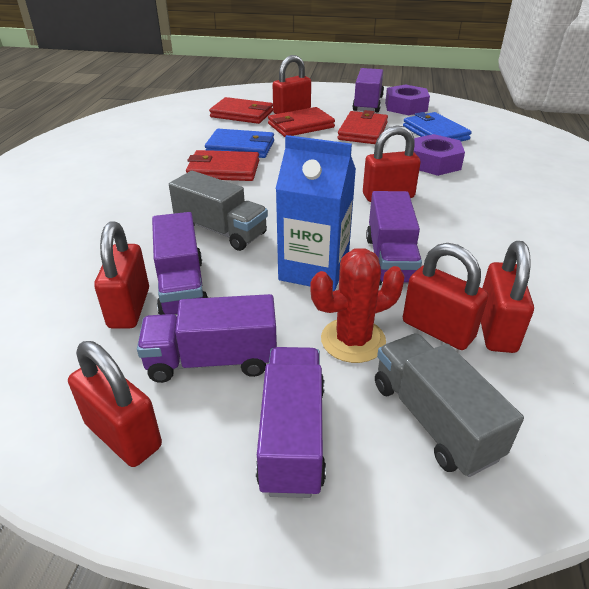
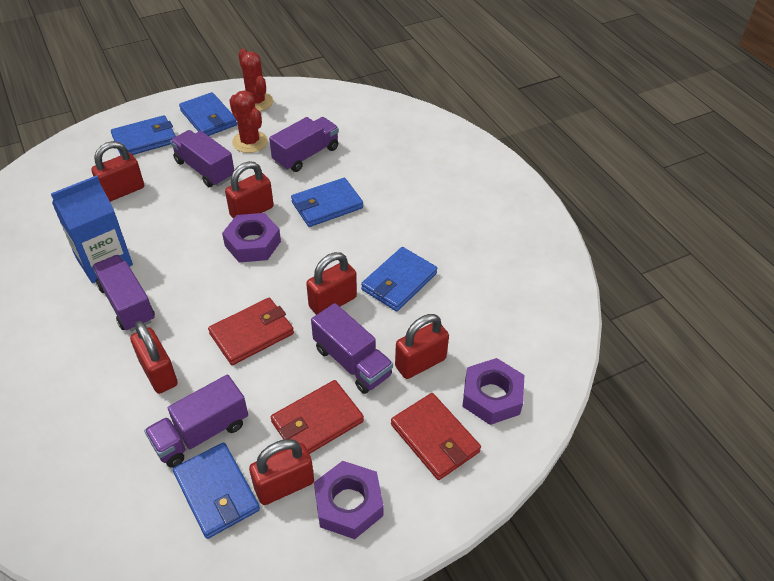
blue wallet: [205,129,274,158] [403,112,472,142] = 2 -> [111,115,176,156] [173,442,260,539] [179,92,237,136] [291,178,363,227] [361,247,437,311] = 5
grey truck: [169,171,268,251] [375,333,524,477] = 2 -> none = 0
purple nut: [385,84,430,115] [414,134,465,176] = 2 -> [222,213,281,262] [314,461,384,539] [462,358,524,425] = 3
red cactus: [310,248,404,363] = 1 -> [229,91,268,153] [238,49,273,111] = 2
red wallet: [186,150,259,181] [209,97,273,124] [268,107,335,137] [338,110,388,144] = 4 -> [208,298,294,365] [271,380,364,454] [391,393,481,480] = 3

